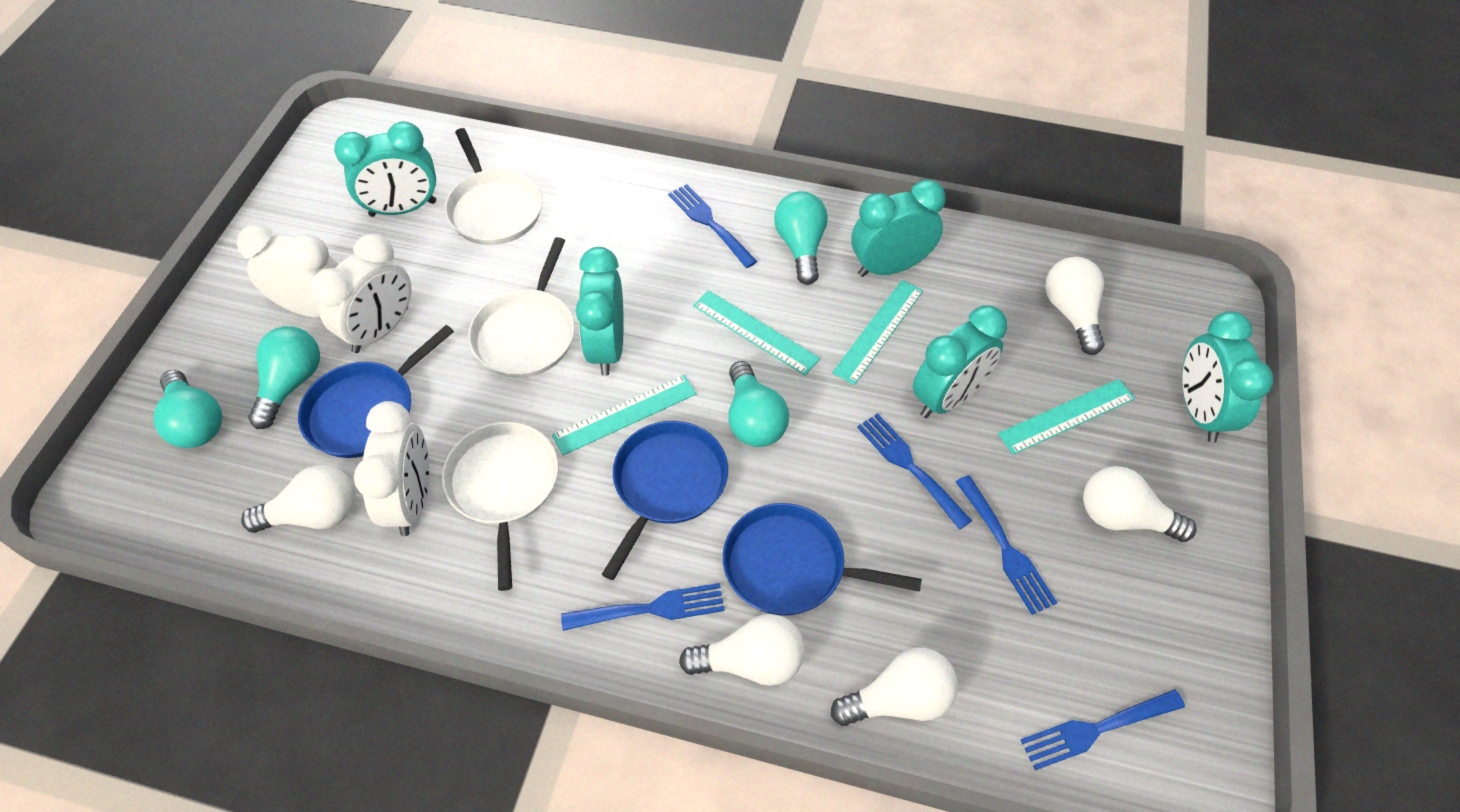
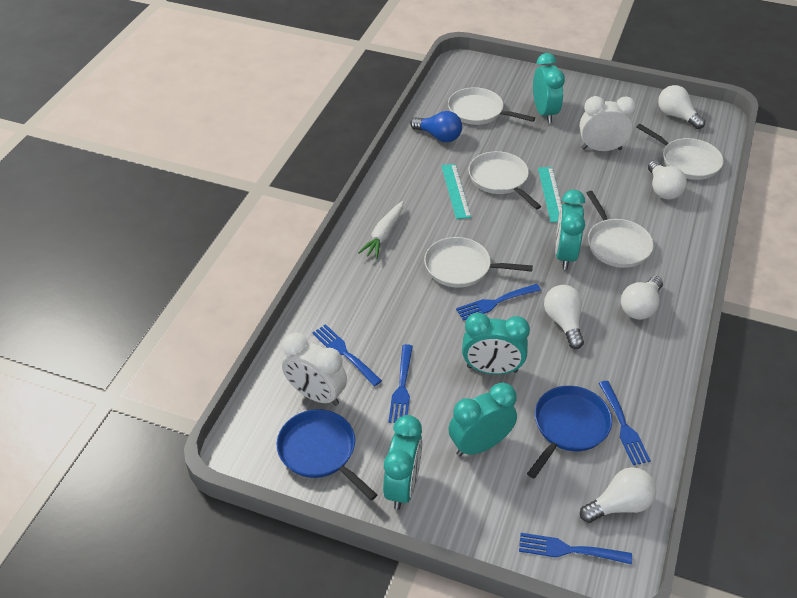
blue light bulb: none = 0 -> [410,111,462,142] = 1
blue pan: [298,325,454,458] [602,421,728,580] [723,503,922,616] = 3 -> [277,409,377,501] [527,386,612,478] = 2
turquoise light bulb: [153,370,222,448] [248,326,320,429] [728,361,789,447] [774,191,828,285] = 4 -> none = 0
turquoise ruler: [552,375,697,455] [693,290,820,375] [832,280,923,385] [998,379,1135,455] = 4 -> [441,164,471,219] [538,167,562,222] = 2
white carrot: none = 0 -> [358,201,403,259] = 1
white clock: [237,224,339,317] [311,233,411,353] [354,401,430,536] = 3 -> [282,333,347,406] [579,96,636,151] = 2
white pan: [442,422,558,591] [445,128,543,245] [468,237,575,378] = 3 -> [424,237,533,288] [448,87,535,125] [468,151,541,209] [587,191,654,268] [636,124,724,180] = 5

